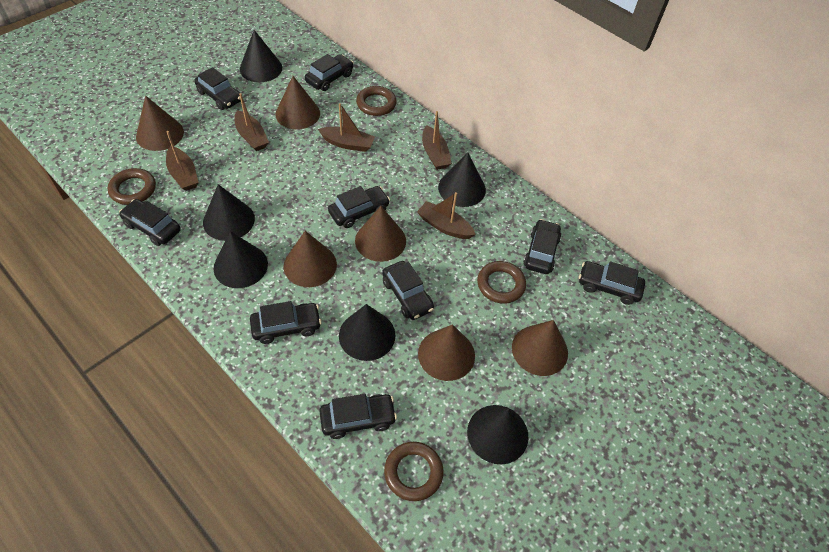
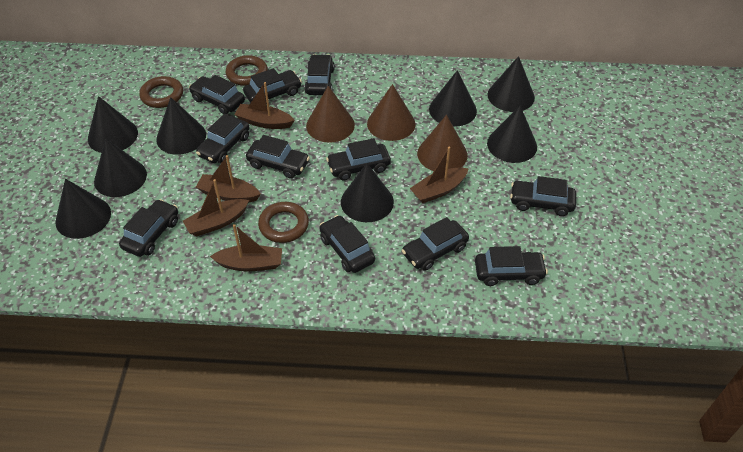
black car: [119,199,181,246] [194,67,241,110] [250,301,322,344] [305,54,354,91] [319,394,397,439] [328,186,390,228] [382,261,434,320] [523,219,561,274] [579,261,645,305] = 9 -> [119,199,178,257] [189,75,245,114] [196,114,250,163] [243,68,302,105] [246,135,310,179] [304,54,334,95] [320,215,375,273] [326,138,391,181] [402,217,469,271] [475,246,548,286] [510,176,576,216] = 11
black cone: [203,184,255,241] [214,231,268,288] [240,30,282,82] [339,304,396,361] [438,153,486,207] [467,405,528,464] = 6 -> [55,179,111,239] [88,96,138,153] [94,138,147,197] [156,97,206,155] [341,163,394,222] [429,70,477,127] [487,106,537,163] [488,56,535,112] = 8
brown cone: [136,96,184,151] [276,76,320,129] [283,231,337,287] [355,206,406,262] [418,324,475,381] [512,320,568,376] = 6 -> [306,86,355,143] [367,84,415,141] [417,115,468,171] = 3
brown ring: [108,168,156,205] [356,86,397,116] [384,442,444,501] [477,261,526,304] = 4 -> [139,76,183,108] [226,55,268,86] [258,202,309,243] = 3

